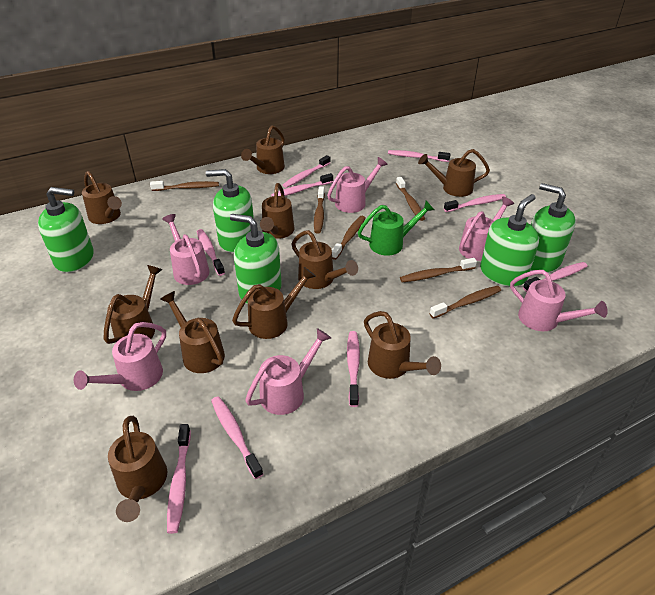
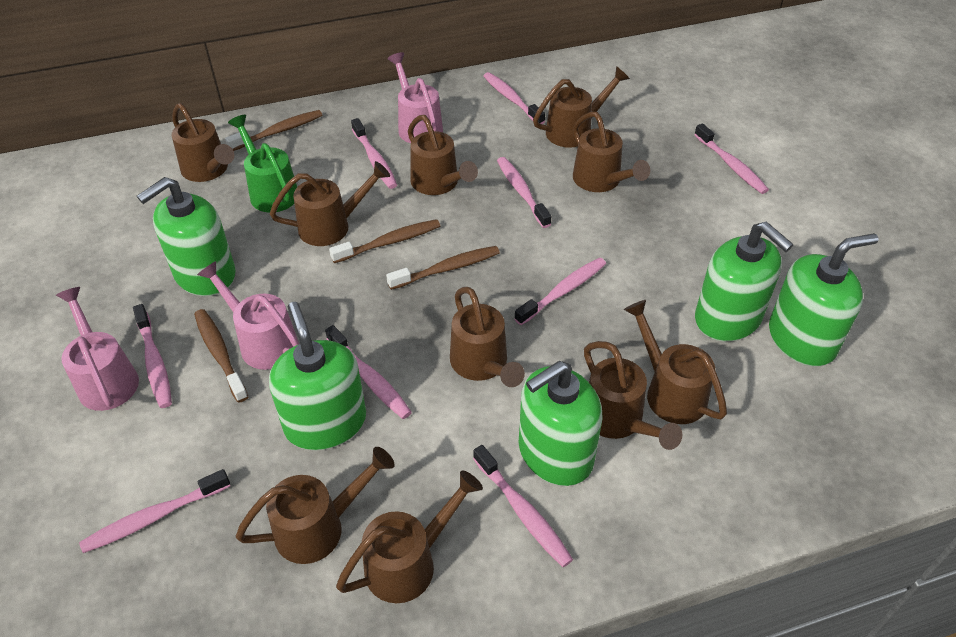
brown toothbrush: [150,181,219,191] [314,187,325,234] [332,216,366,260] [396,177,425,221] [400,258,477,283] [429,286,501,319] = 6 -> [194,309,248,402] [225,110,322,151] [329,219,440,263] [386,246,500,290] = 4
pink watering can: [74,322,166,391] [162,214,210,285] [245,328,331,415] [327,157,388,213] [459,197,514,261] [510,270,608,331] = 6 -> [56,287,139,411] [197,261,299,370] [387,52,443,143] = 3

